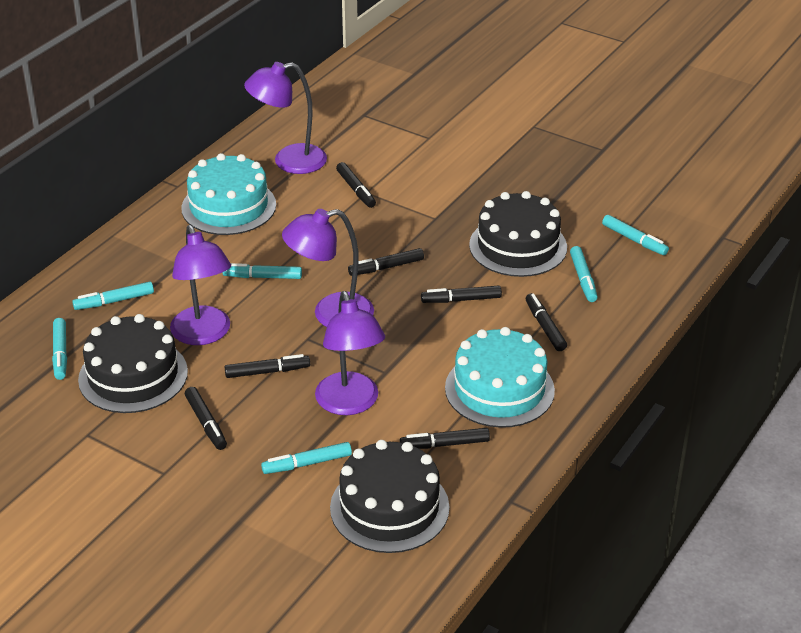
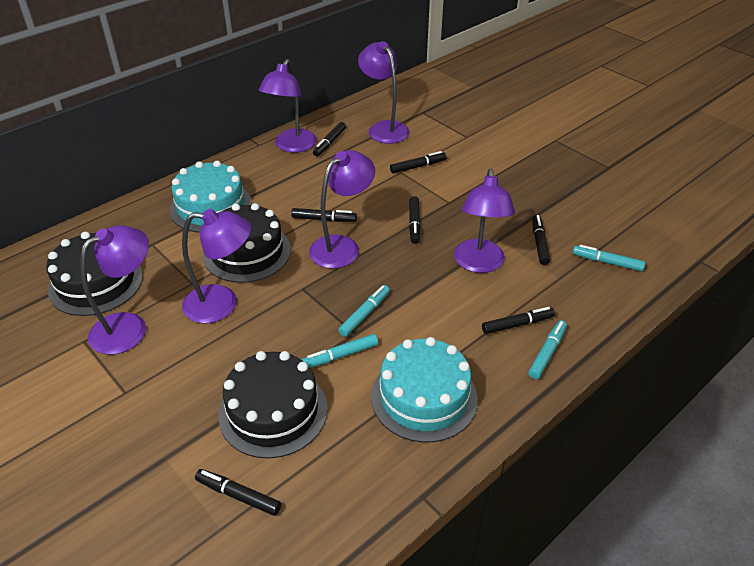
purple lamp: [170,225,231,345] [244,62,327,174] [282,209,374,327] [315,291,385,415] = 4 -> [80,225,149,355] [182,209,251,324] [259,59,317,153] [309,150,375,269] [358,41,410,144] [454,169,515,273] = 6
turquoise marker: [52,318,67,380] [72,282,154,310] [222,263,302,279] [261,442,352,474] [570,246,598,302] [602,215,669,255] = 6 -> [302,334,378,368] [338,285,390,337] [528,320,567,379] [573,245,645,271] = 4

